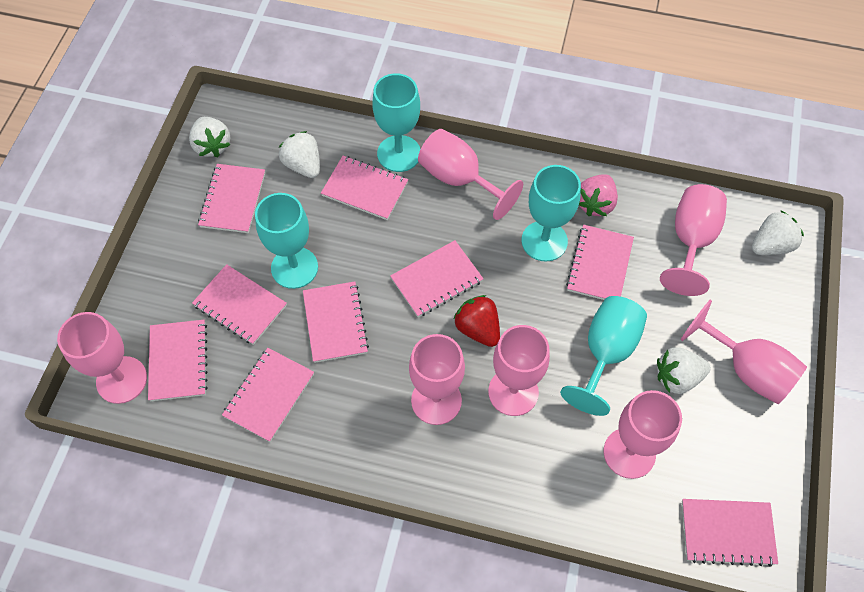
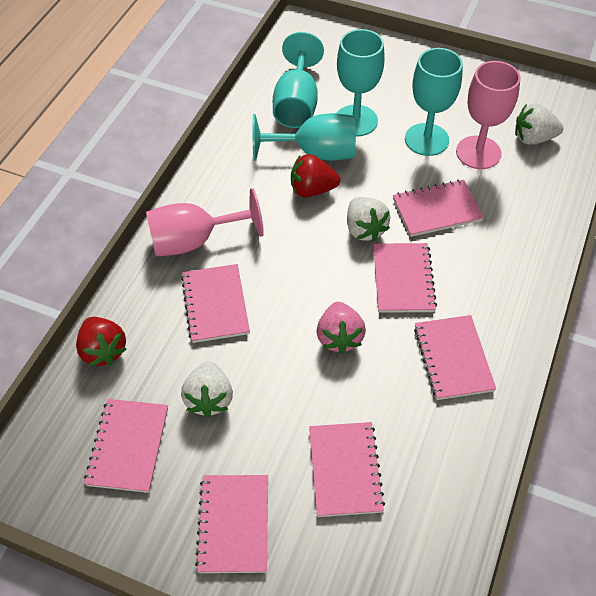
pink goblet: [57,312,147,404] [409,334,465,425] [418,129,523,220] [488,325,550,416] [604,390,682,479] [660,184,727,296] [681,300,807,404] = 7 -> [146,188,264,256] [456,61,521,169] = 2
pink notebook: [148,320,208,401] [192,264,287,345] [198,164,265,233] [222,348,314,442] [303,281,369,363] [321,156,408,220] [390,240,484,317] [566,225,634,300] [682,499,778,567] = 9 -> [84,399,168,493] [181,264,250,343] [195,475,268,573] [309,422,385,517] [373,243,437,313] [393,180,484,237] [414,315,496,400] = 7
red strawberry: [454,295,500,347] = 1 -> [76,317,126,366] [291,154,340,197] = 2
white strawberry: [189,117,231,157] [279,131,320,178] [657,347,711,394] [752,210,804,255] = 4 -> [181,361,233,418] [347,197,390,242] [515,103,564,145] = 3

